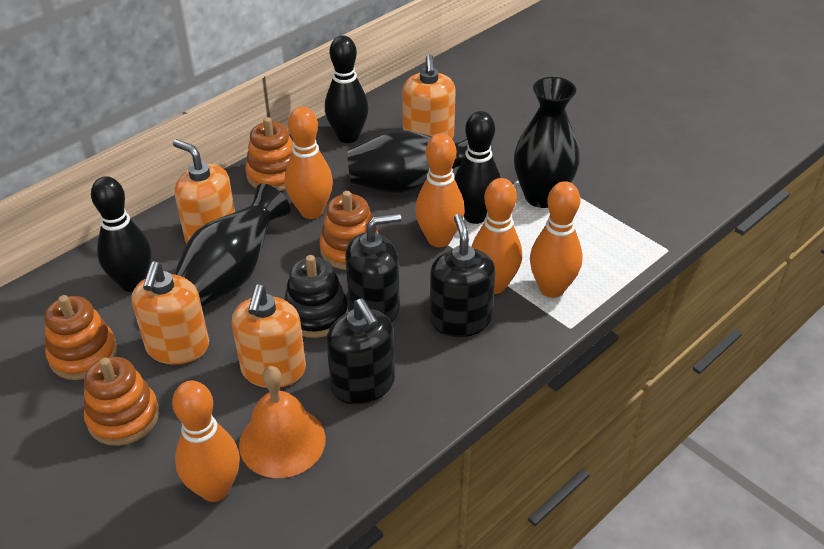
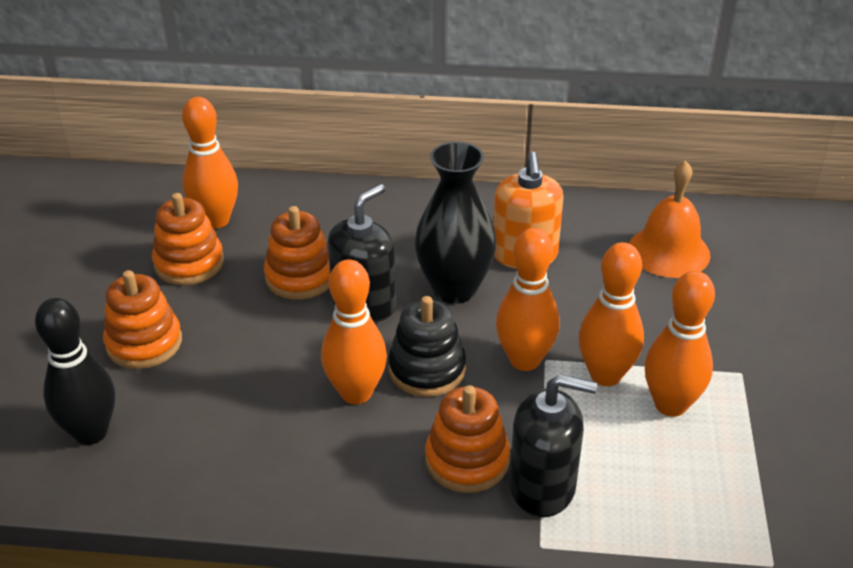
black bowling pin: [91,176,151,292] [325,35,369,143] [454,111,500,224] = 3 -> [35,298,115,445] = 1
black soap dispenser: [326,298,395,405] [345,213,401,323] [430,214,496,337] = 3 -> [328,184,396,323] [510,374,597,517] = 2
black vase: [174,183,291,307] [348,129,468,193] [514,77,580,208] = 3 -> [415,142,497,304] = 1
orange soap dispenser: [132,261,209,364] [173,139,235,243] [231,284,306,388] [402,54,456,139] = 4 -> [493,152,563,269] = 1

